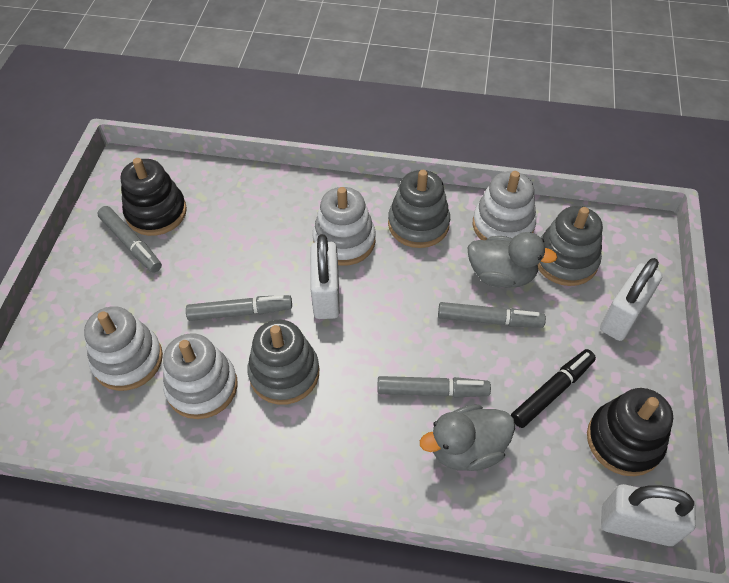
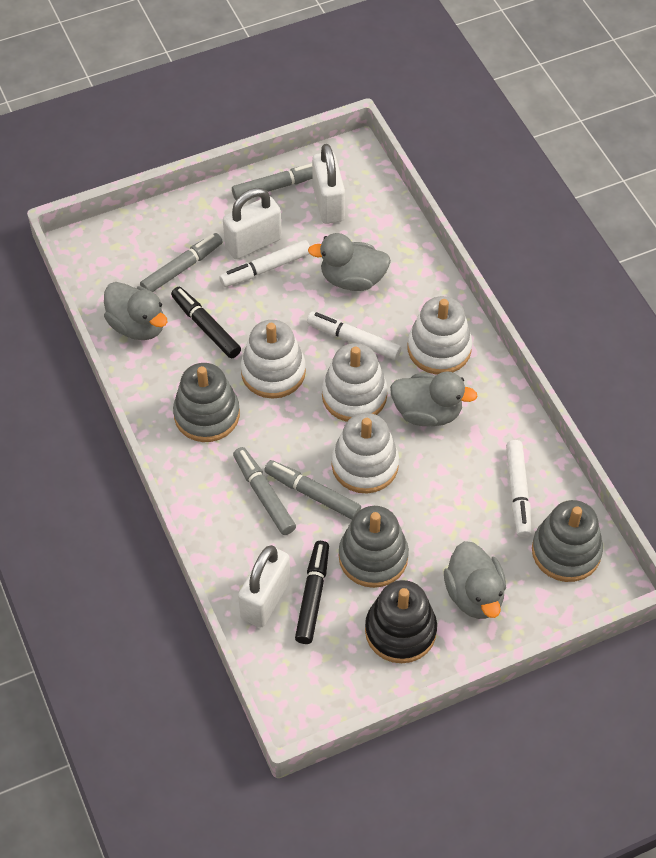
black marker: [511,349,596,428] = 1 -> [171,287,241,358] [295,541,329,644] = 2
black stacking toy: [121,158,187,236] [587,388,673,476] = 2 -> [365,580,437,663] = 1
grey duck: [420,404,515,471] [467,232,558,288] = 2 -> [104,282,168,340] [308,233,391,291] [390,371,478,426] [444,541,506,619] = 4
white marker: none = 0 -> [219,240,310,287] [307,312,401,360] [506,440,531,538] = 3

